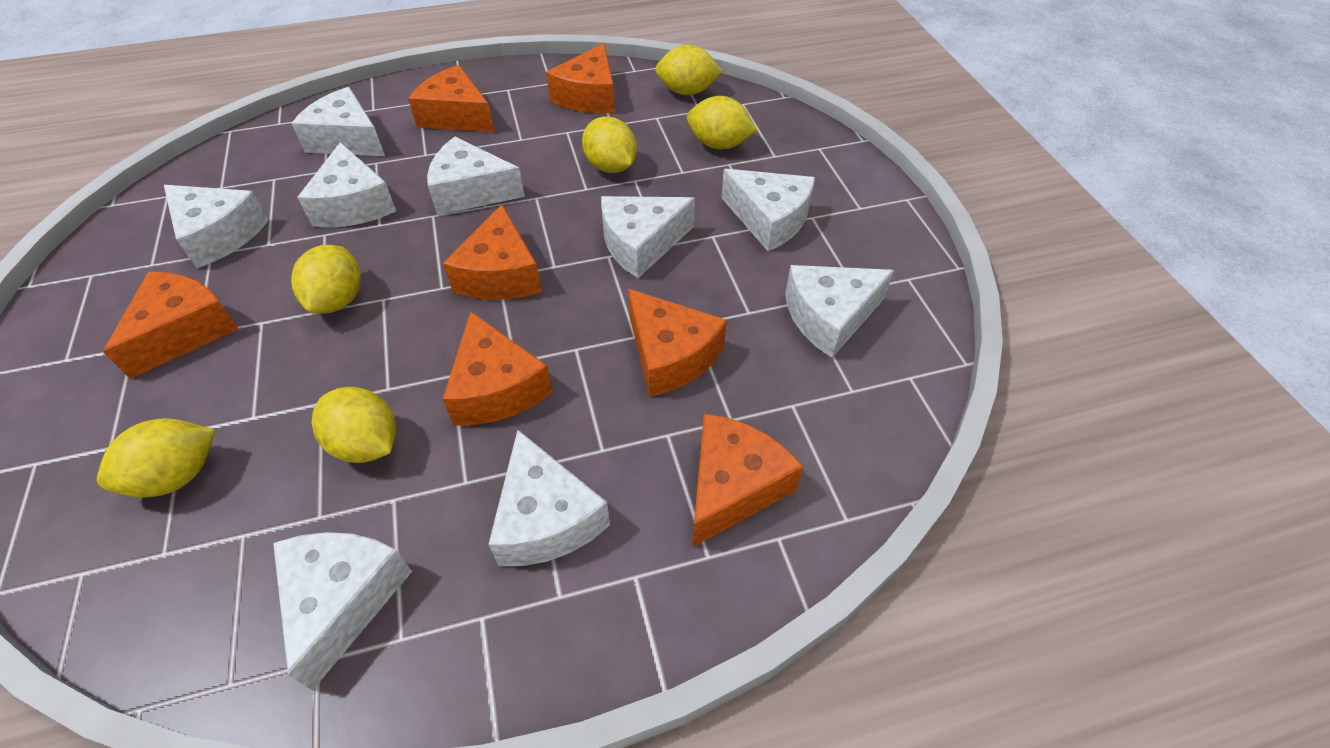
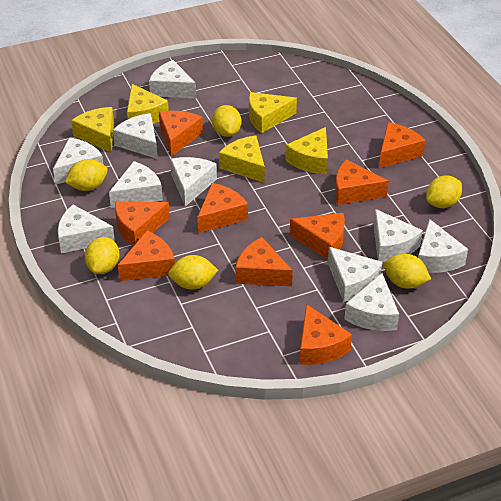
orange cheese: [103,272,239,379] [408,65,494,132] [443,205,542,300] [443,311,553,426] [546,43,615,113] [628,289,727,397] [692,414,803,547] = 7 -> [115,202,170,246] [118,231,175,281] [159,111,203,157] [197,183,248,233] [235,237,293,286] [290,213,345,260] [300,304,352,365] [335,159,389,205] [379,122,425,168] = 9
white cheese: [164,185,269,268] [273,532,412,691] [291,87,385,156] [297,142,396,228] [427,137,525,215] [488,430,610,566] [601,196,695,278] [722,169,815,251] [785,265,894,358] = 9 -> [53,137,103,185] [58,205,115,254] [109,161,163,208] [113,113,158,159] [149,60,196,98] [170,157,217,207] [328,247,382,302] [344,273,399,331] [373,209,423,262] [418,219,468,273] = 10
yellow cheese: none = 0 -> [71,107,114,153] [127,84,169,124] [219,135,265,183] [249,92,297,133] [285,127,328,174] = 5

